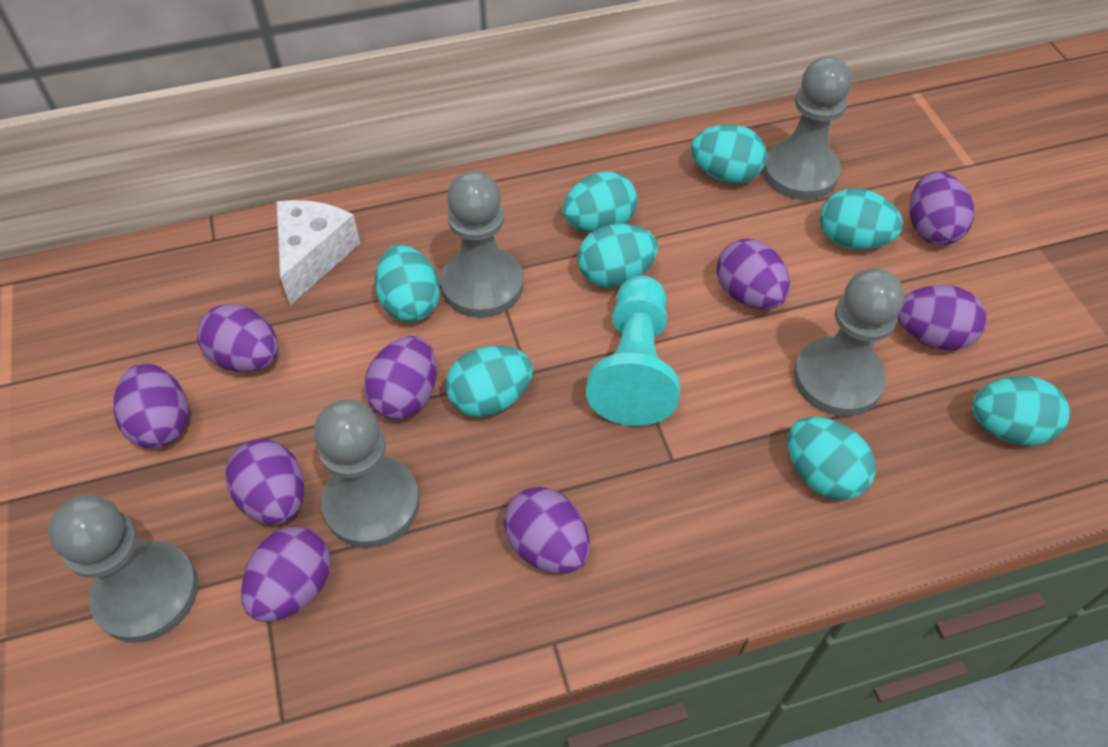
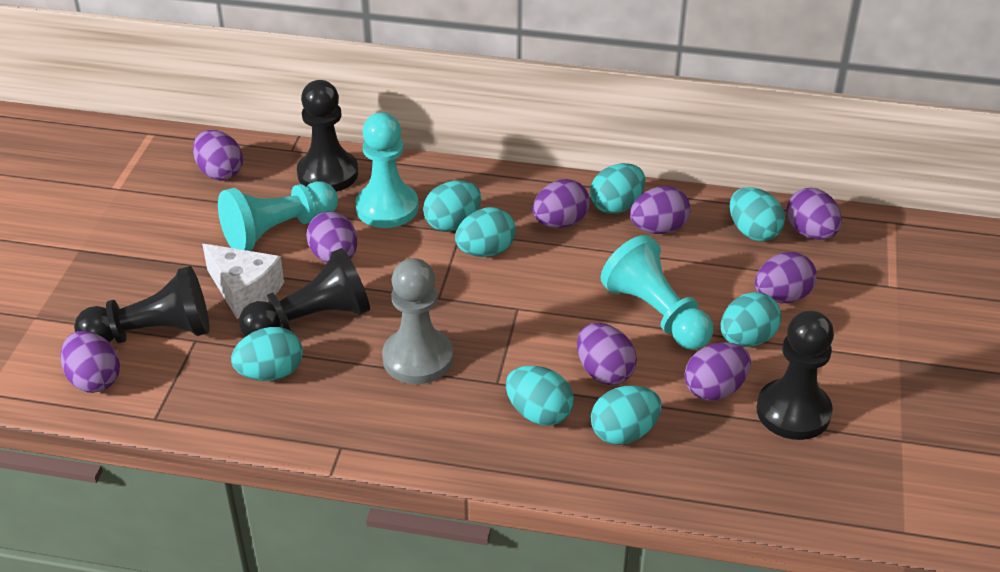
black pawn: none = 0 -> [74,266,210,343] [239,248,370,337] [297,80,358,192] [757,310,834,440] = 4
grey pawn: [48,495,198,643] [314,399,420,548] [441,171,523,318] [763,56,852,200] [794,268,904,416] = 5 -> [382,258,453,384] = 1
turquoise pawn: [586,275,680,426] = 1 -> [218,181,338,251] [355,112,419,228] [601,235,713,350] = 3

